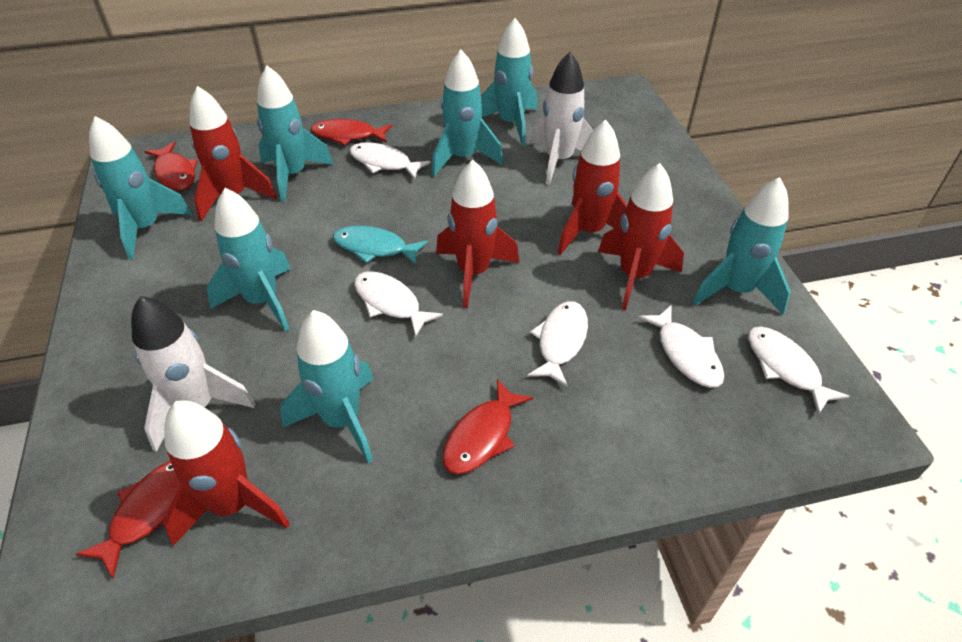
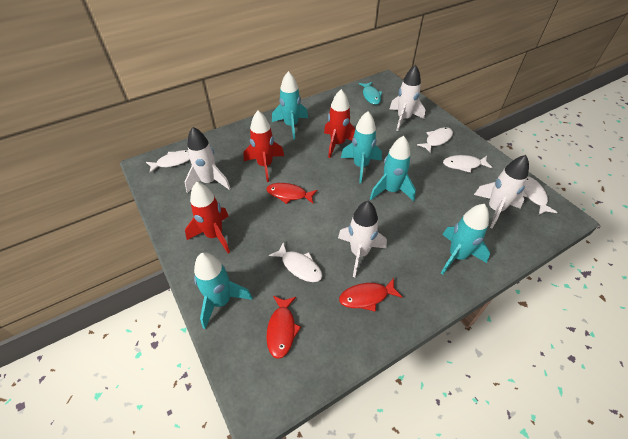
red fish: [76,461,181,578] [145,142,198,191] [311,119,392,146] [442,379,533,475] = 4 -> [266,183,318,204] [266,296,301,359] [339,278,402,312] = 3
red rocket: [163,401,290,546] [189,86,277,221] [436,160,519,308] [557,119,627,255] [598,163,684,310] = 5 -> [185,182,230,253] [244,111,284,182] [324,89,355,158] = 3
turquoise rocket: [89,116,192,260] [207,188,291,332] [257,66,334,202] [280,310,374,464] [432,50,504,177] [481,18,537,146] [693,177,790,315] = 7 -> [194,252,253,329] [272,71,308,140] [341,111,382,183] [370,136,416,201] [441,204,490,275] = 5
white rocket: [131,296,255,452] [530,52,593,185] = 2 -> [185,127,231,193] [338,201,387,277] [390,65,425,131] [474,155,529,229] = 4

